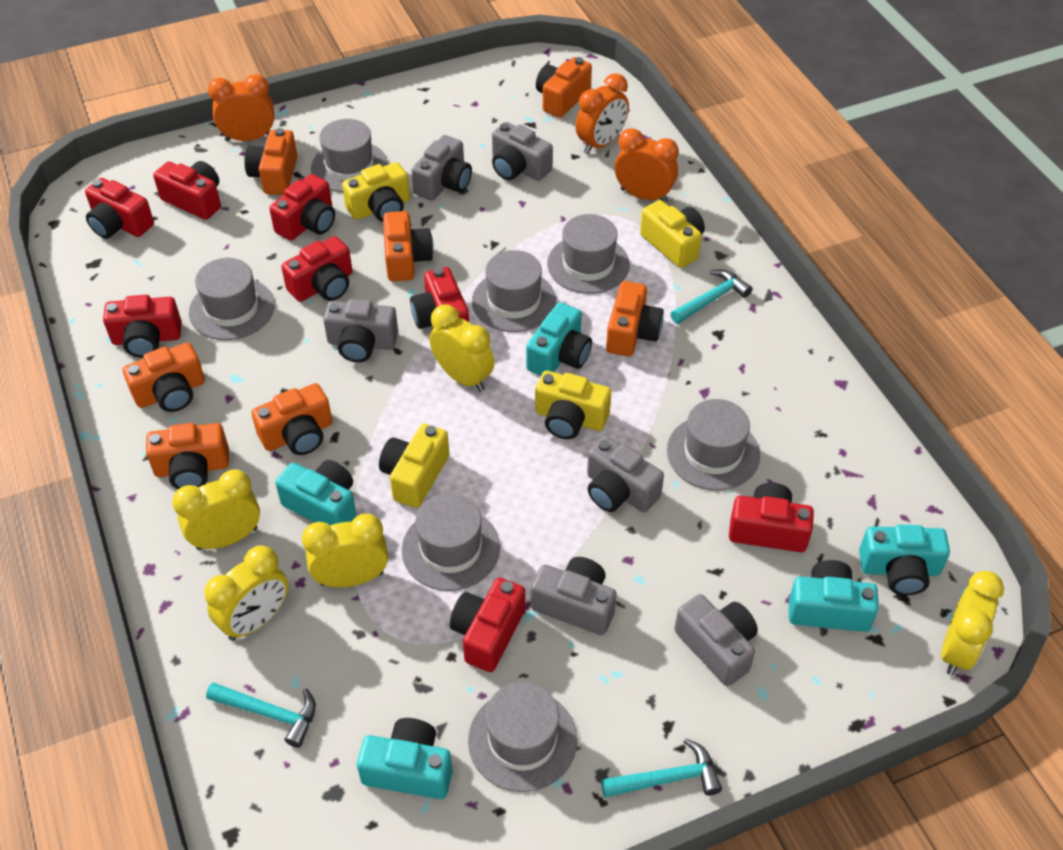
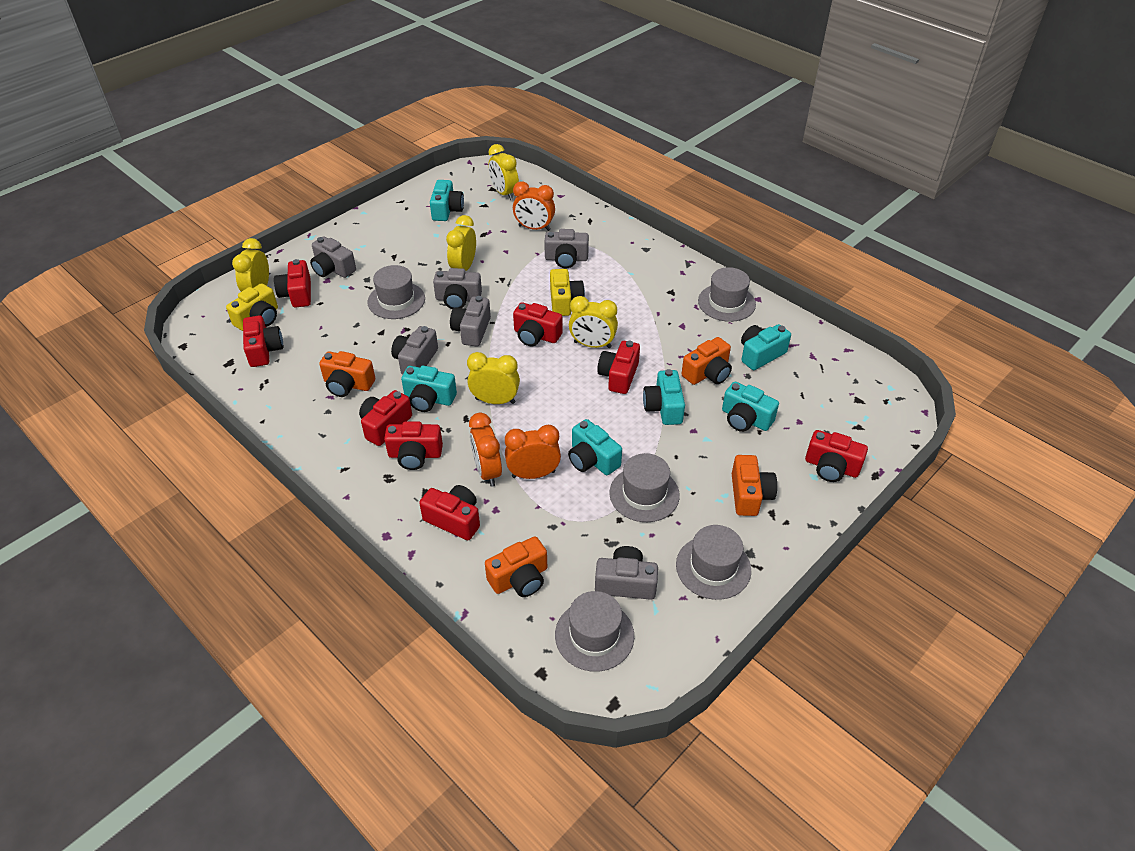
grey hat: [189,258,275,340] [311,119,388,192] [402,493,500,591] [468,682,577,792] [472,250,556,332] [547,214,630,294] [667,399,760,490] = 7 -> [368,265,425,319] [555,591,634,672] [609,453,680,522] [676,525,751,600] [698,267,756,322] = 5
orange camera: [123,342,205,412] [146,423,229,489] [244,128,298,195] [251,383,332,455] [383,211,434,281] [536,57,592,118] [606,281,664,356] = 7 -> [319,351,375,397] [485,536,547,597] [681,337,732,385] [732,455,777,516] = 4
turquoise camera: [275,460,356,525] [357,718,453,799] [526,302,592,376] [789,560,879,632] [859,525,950,595] = 5 -> [401,366,457,412] [430,180,464,221] [568,419,622,475] [643,369,685,425] [722,382,779,432] [741,324,791,370] = 6
turquoise hammer: [206,682,316,748] [601,738,722,798] [670,269,752,324] = 3 -> none = 0
yellow camera: [342,162,410,222] [379,424,449,508] [535,371,611,439] [640,200,705,268] = 4 -> [226,283,278,331] [550,269,585,316] = 2

